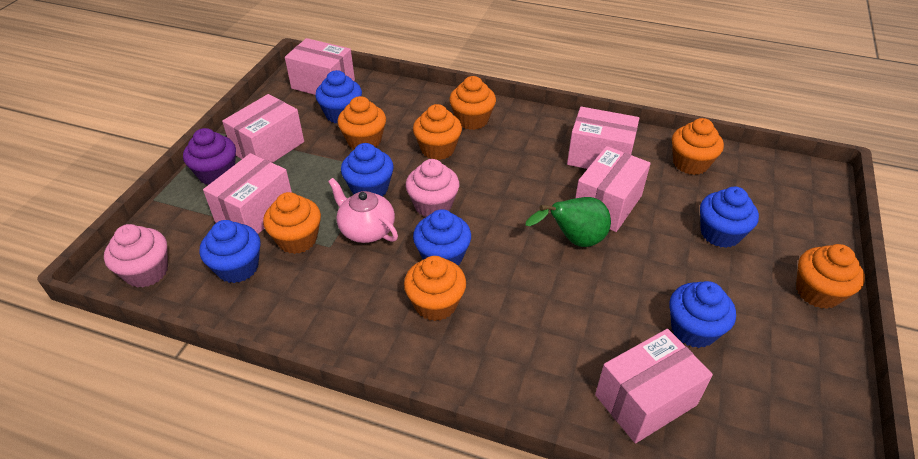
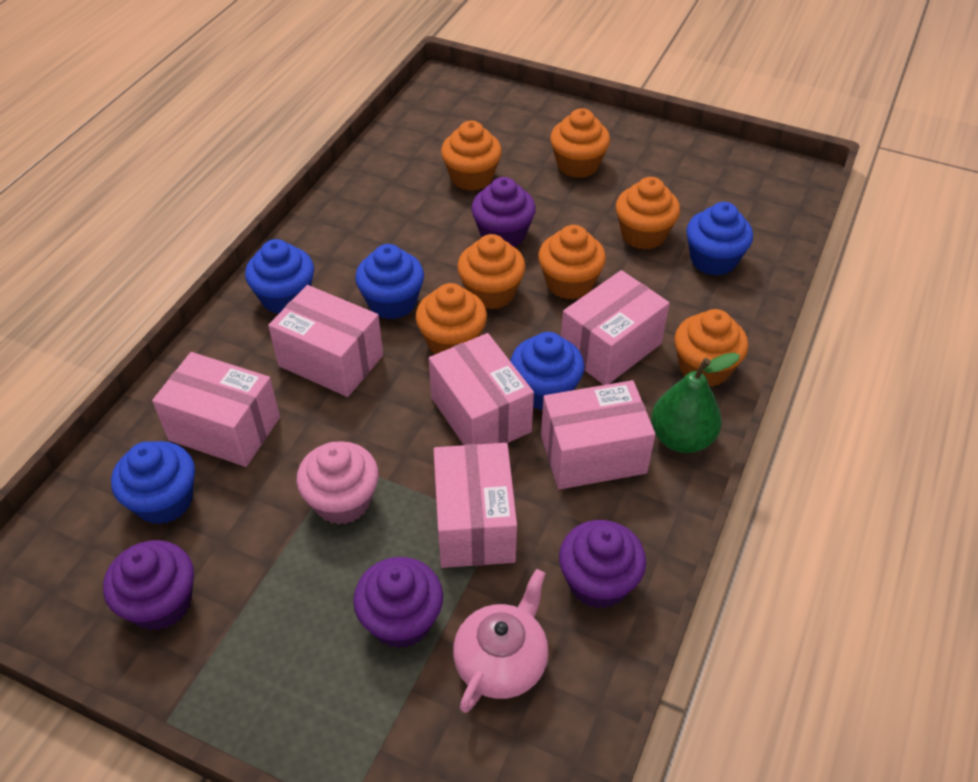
blue cupcake: [200,220,260,283] [315,70,362,123] [341,143,394,196] [413,209,471,265] [669,281,736,348] [700,187,759,248] = 6 -> [111,441,195,525] [245,239,314,314] [355,244,424,319] [510,332,584,410] [686,202,753,276] = 5
pink cupcake: [104,224,168,288] [406,159,459,217] = 2 -> [297,441,379,525] = 1
purple cupcake: [183,128,236,185] = 1 -> [103,540,194,630] [353,557,443,648] [471,177,536,247] [559,520,646,609] = 4

